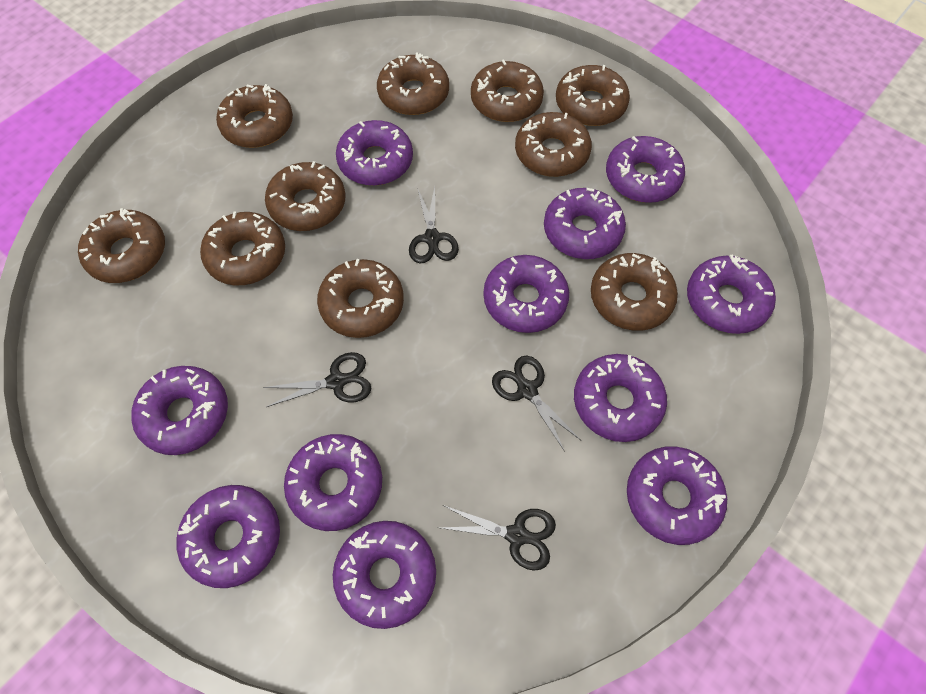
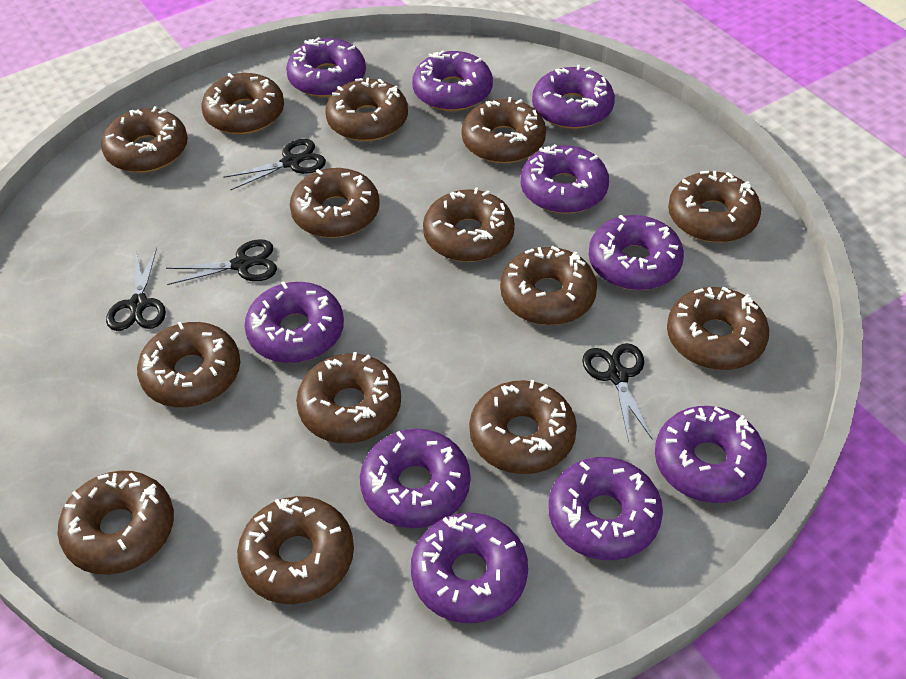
brown donut: [78,208,165,283] [200,212,285,285] [216,84,293,148] [265,161,346,231] [317,259,404,338] [377,52,449,115] [471,59,544,122] [515,112,592,177] [556,65,630,126] [591,253,678,331] = 10 -> [58,471,174,575] [101,106,188,173] [137,322,240,407] [201,73,284,134] [237,496,354,604] [290,168,380,238] [296,352,401,443] [325,78,408,141] [423,187,515,262] [461,97,546,163] [469,380,577,474] [500,246,597,325] [667,286,769,370] [668,171,761,243] = 14
purple donut: [131,366,228,455] [176,485,280,588] [284,434,382,531] [333,521,436,629] [336,120,413,186] [483,255,569,333] [544,188,626,259] [574,354,667,442] [606,136,685,203] [627,446,727,545] [687,255,776,334] = 11 -> [245,281,344,363] [286,37,366,97] [360,429,470,528] [411,513,528,623] [412,50,493,111] [521,144,609,214] [532,65,615,129] [548,457,663,560] [589,215,684,290] [655,406,767,503] = 10

